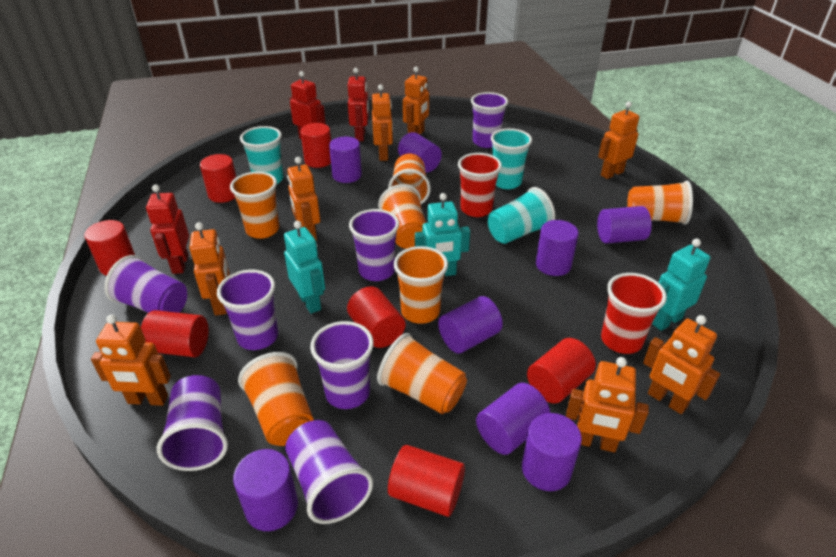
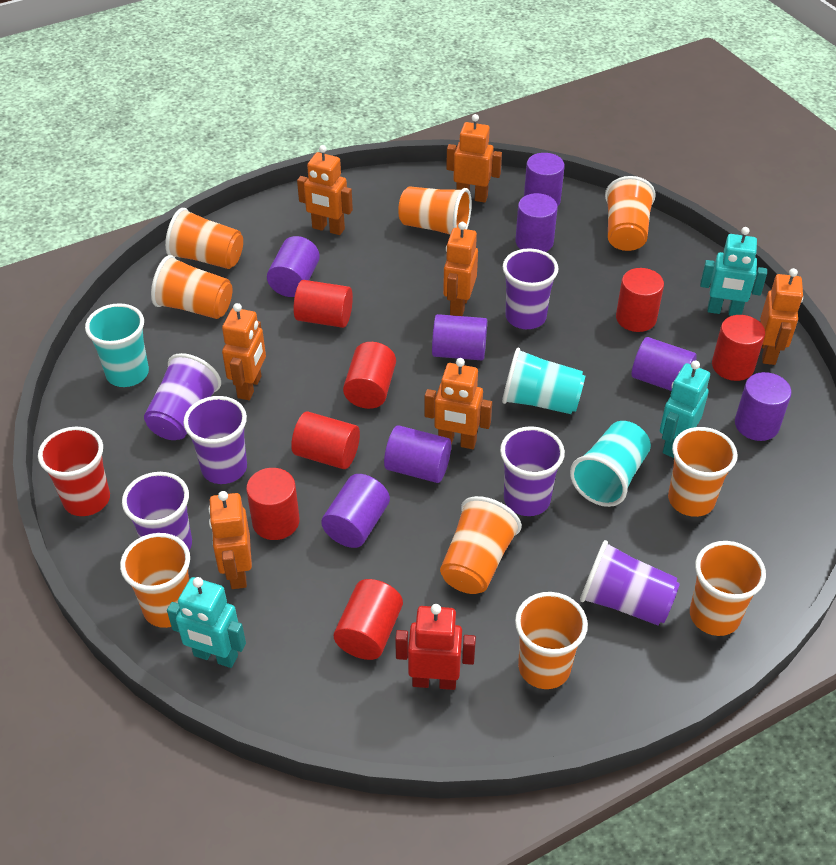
orange cup: [230,171,279,239] [238,352,314,446] [377,333,467,414] [378,184,426,249] [388,154,431,204] [394,246,448,324] [627,181,693,225] = 7 -> [120,533,190,628] [151,255,233,319] [165,208,243,269] [398,186,472,234] [440,496,521,594] [515,592,588,689] [605,176,656,251] [668,427,738,517] [690,541,766,636] = 9
orange robot: [91,314,171,406] [189,222,230,316] [287,157,320,241] [372,85,393,161] [403,67,429,134] [566,357,649,452] [598,102,639,179] [643,315,720,414] = 8 -> [208,491,252,589] [222,303,266,400] [297,145,353,235] [424,358,492,449] [443,222,478,316] [446,114,502,202] [760,268,803,365] = 7
purple cup: [104,255,187,313] [157,375,228,471] [217,269,278,350] [285,420,373,524] [310,321,374,409] [349,209,399,281] [471,92,508,148] = 7 -> [122,472,192,550] [144,353,221,440] [183,396,247,484] [500,426,565,516] [503,248,558,329] [580,540,680,625] = 6
red cup: [458,153,502,217] [601,273,667,354] = 2 -> [38,427,110,516] = 1
red robot: [146,185,189,274] [290,71,326,139] [348,68,369,141] = 3 -> [395,604,476,690] = 1

